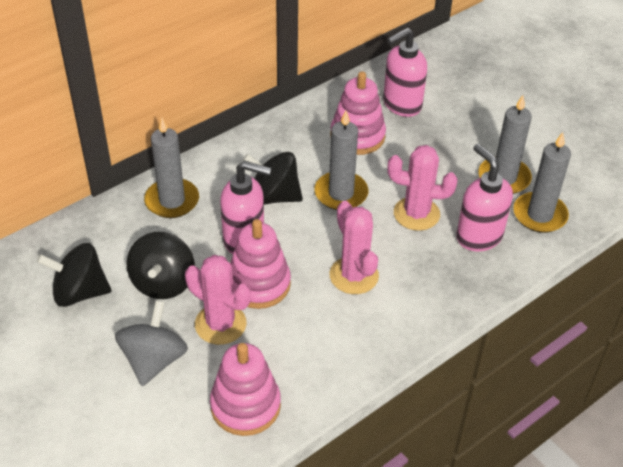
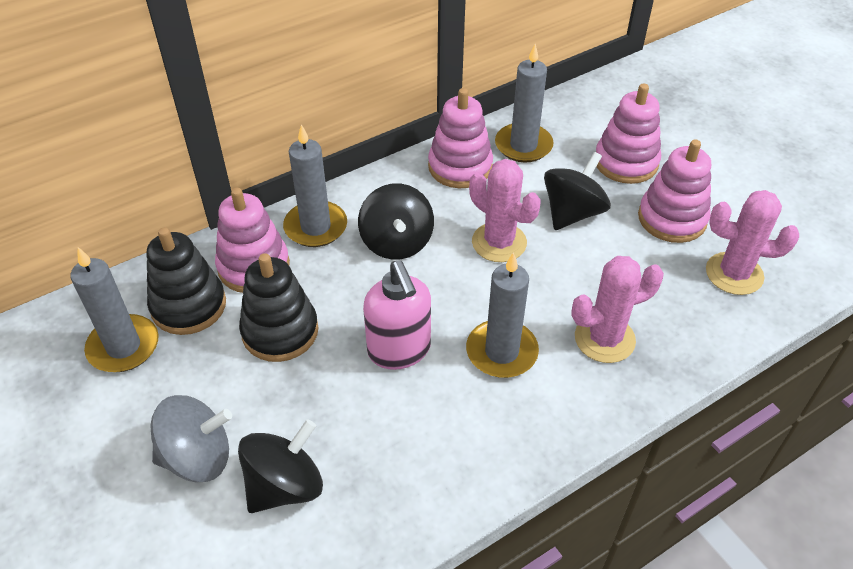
black stacking toy: none = 0 -> [146,227,226,335] [239,253,319,362] = 2
pink soap dispenser: [220,161,272,254] [383,28,427,117] [456,144,513,251] = 3 -> [363,261,431,370] = 1
pink stacking toy: [210,343,281,436] [230,219,291,309] [330,71,386,155] = 3 -> [215,188,290,293] [428,88,493,188] [596,84,661,184] [638,139,711,243] = 4

